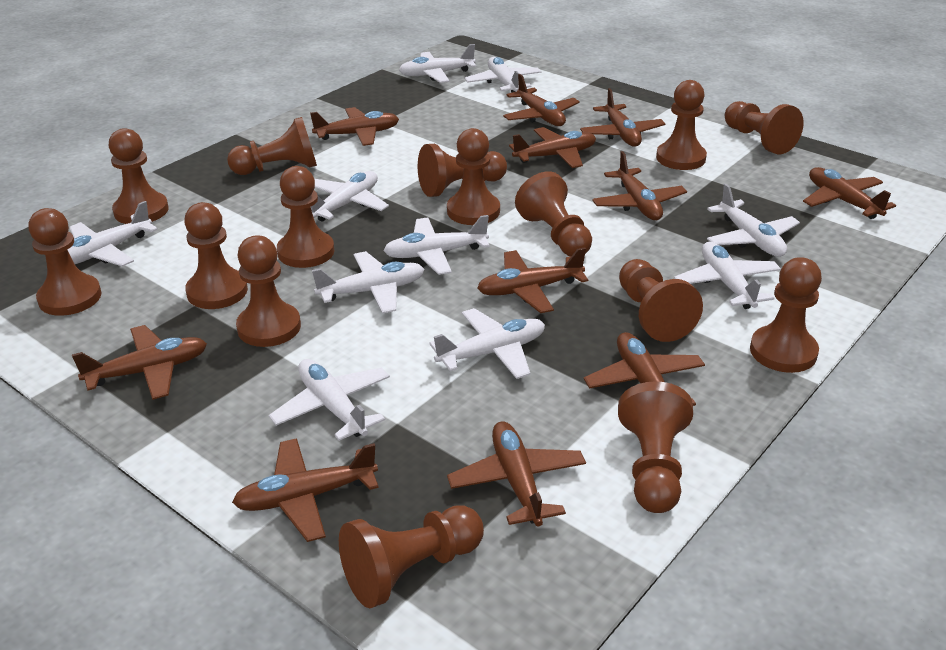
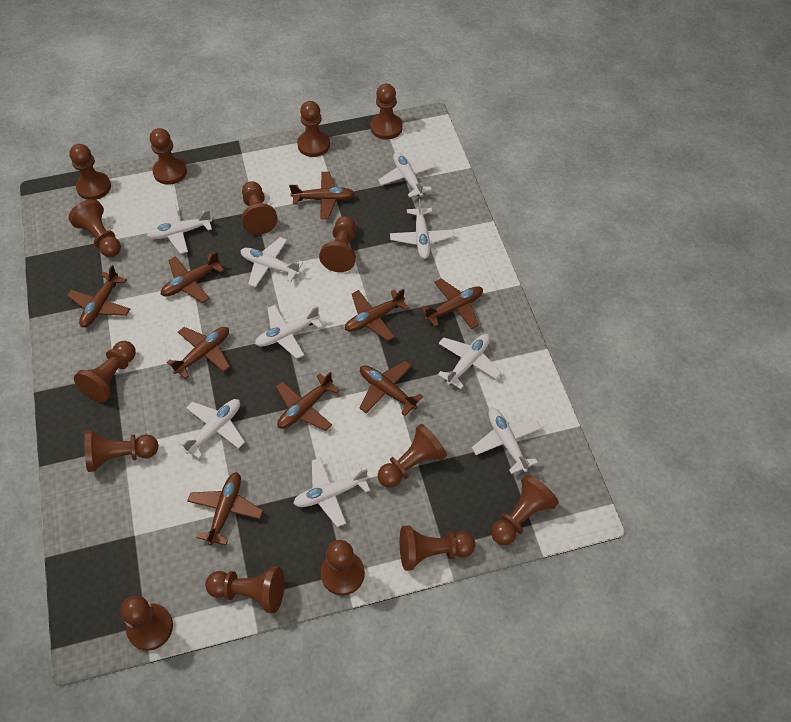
brown plane: [72,325,207,400] [232,438,379,542] [310,107,399,146] [447,421,586,526] [477,248,588,313] [503,74,580,126] [509,127,596,168] [580,88,666,147] [584,332,705,406] [592,151,687,220] [803,167,896,219] = 11 -> [67,265,130,327] [160,251,224,303] [167,327,230,379] [187,472,263,546] [276,372,340,431] [289,172,355,219] [345,289,409,341] [359,361,423,416] [420,279,483,329] = 9
white plane: [67,201,158,267] [269,359,390,441] [311,171,389,222] [312,251,425,314] [383,215,490,275] [399,44,476,83] [429,308,545,379] [465,57,541,93] [674,242,781,309] [707,184,800,257] = 10 -> [147,204,212,254] [178,399,245,459] [241,237,303,288] [255,305,323,359] [293,457,370,527] [378,152,437,198] [390,198,454,259] [438,334,501,389] [472,408,541,474] = 9

